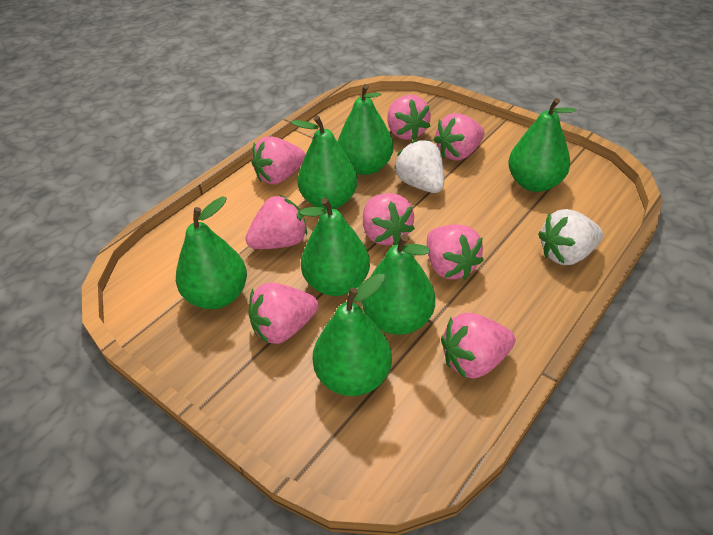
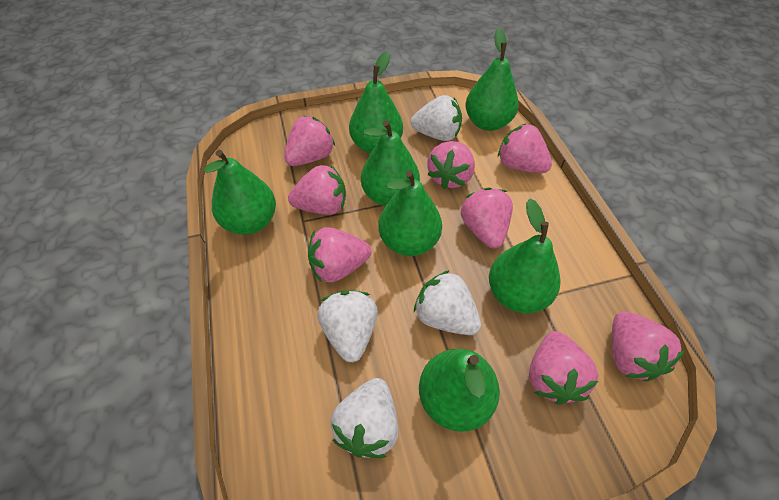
white strawberry: [394,139,444,193] [538,209,603,265] = 2 -> [317,290,378,362] [331,378,399,458] [410,95,462,141] [414,270,481,335] = 4

